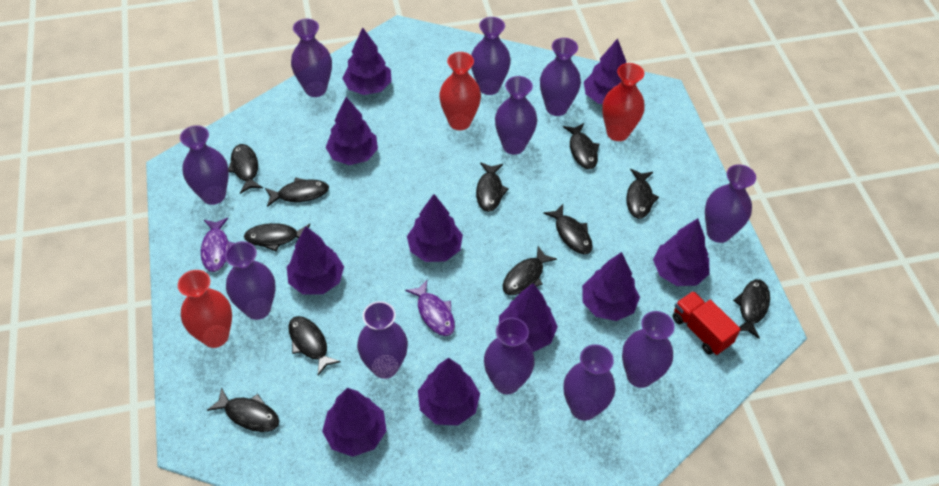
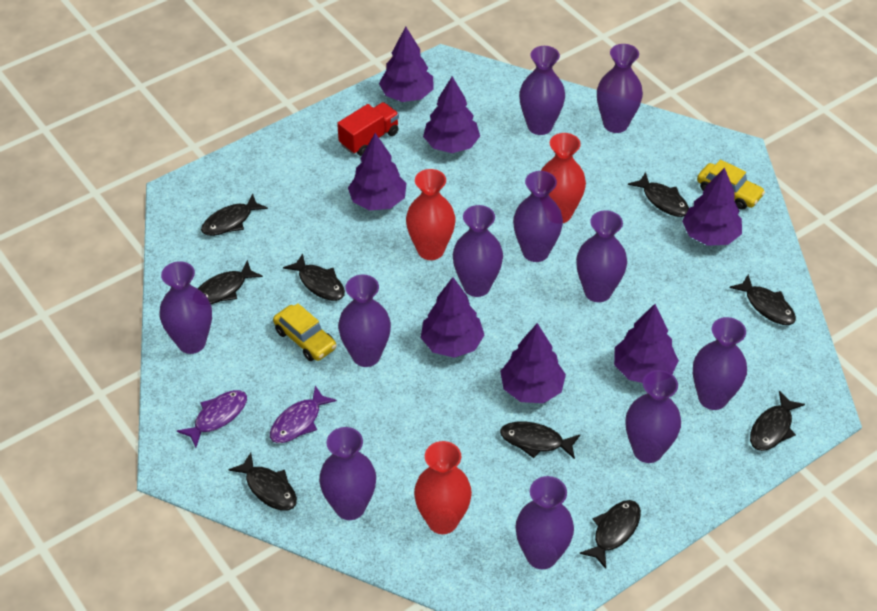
black fish: [207,387,280,432] [228,144,263,194] [244,223,310,252] [265,178,329,207] [288,316,341,375] [476,162,509,212] [503,246,557,295] [543,204,593,254] [563,123,600,169] [627,169,659,219] [733,279,770,339] = 11 -> [198,260,263,304] [201,194,268,236] [228,453,297,511] [283,253,345,301] [500,421,580,459] [579,500,641,569] [628,172,689,217] [729,274,796,325] [750,391,805,451] = 9
purple tree: [287,226,344,294] [322,388,387,457] [325,97,378,165] [342,27,392,95] [407,194,463,262] [418,358,480,426] [499,283,558,352] [582,252,640,321] [584,38,626,104] [653,218,710,286] = 10 -> [348,133,407,210] [379,26,434,102] [421,277,484,358] [423,76,480,153] [500,323,566,403] [614,304,679,383] [682,167,742,246] = 7
yellow car: none = 0 -> [273,303,337,361] [697,159,765,210] = 2

